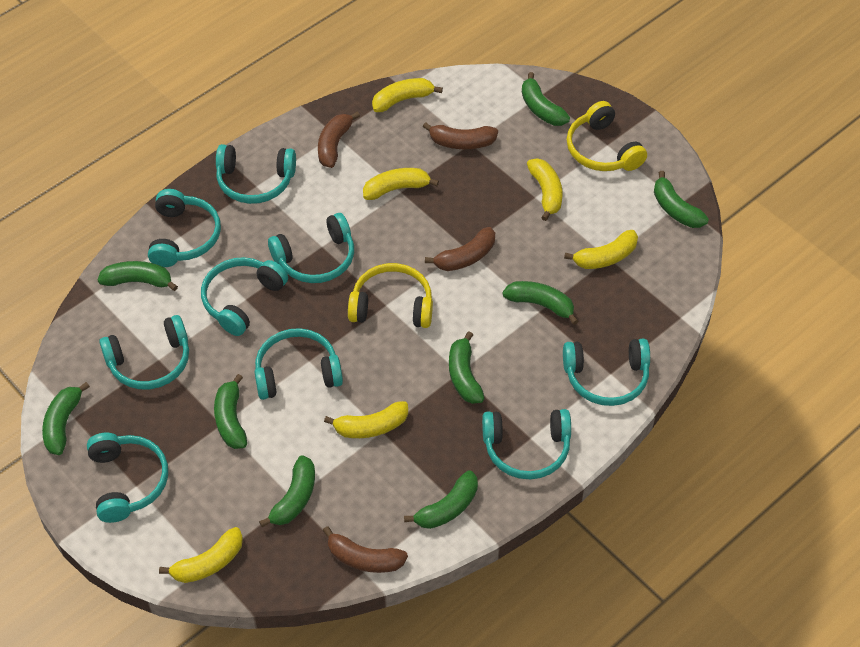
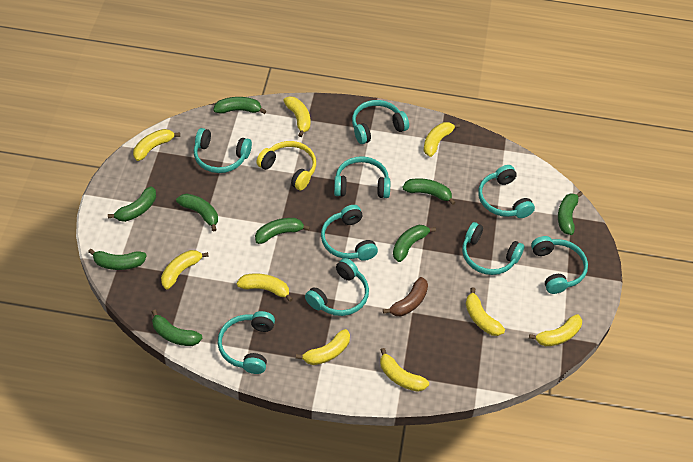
brown banana: [318,111,360,168] [323,526,408,573] [423,122,498,149] [425,227,495,271] = 4 -> [383,277,428,316] = 1
yellow banana: [159,527,243,583] [324,401,408,438] [363,168,439,200] [372,78,443,112] [527,158,562,221] [564,230,638,269] = 6 -> [133,129,180,161] [161,250,209,289] [237,273,293,302] [283,96,310,137] [296,329,350,365] [380,348,429,392] [423,122,460,157] [466,287,505,336] [529,314,582,346] = 9
yellow headphones: [348,263,433,328] [567,101,647,171] = 2 -> [256,141,316,190] = 1

